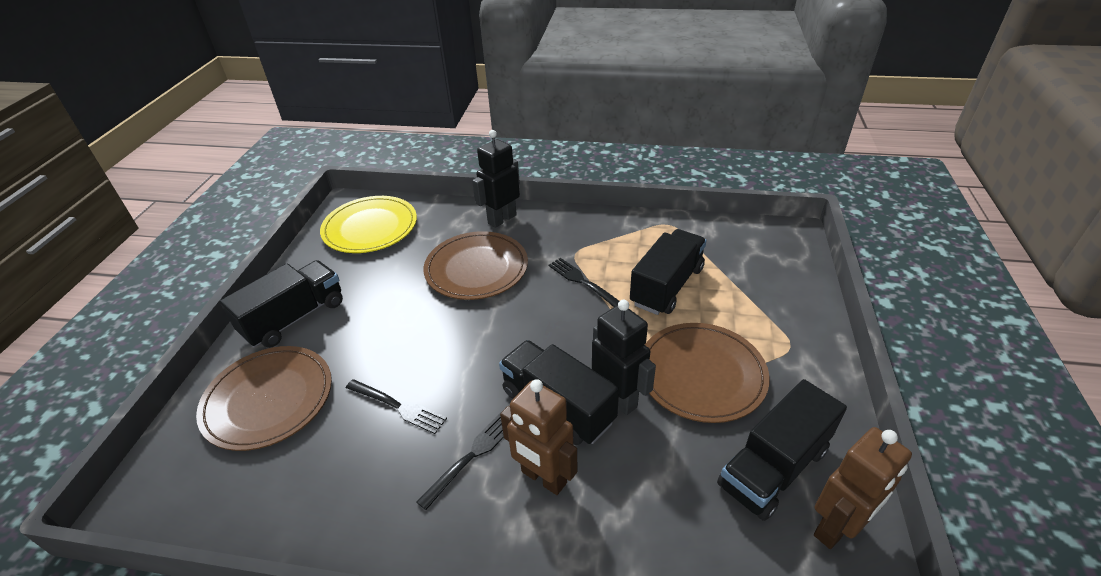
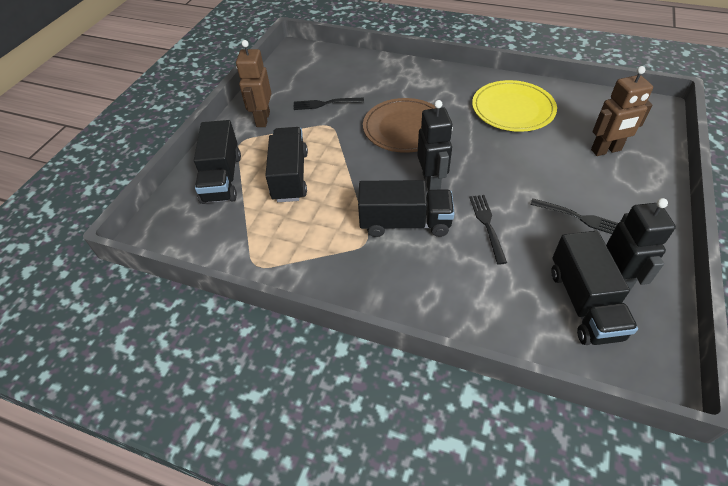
brown plate: [196,346,332,451] [423,231,528,300] [645,323,769,423] = 3 -> [363,98,436,153] = 1

